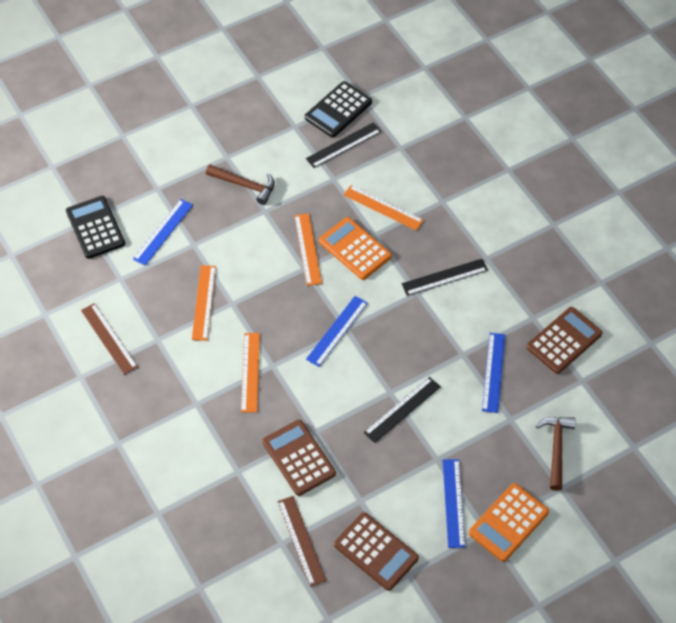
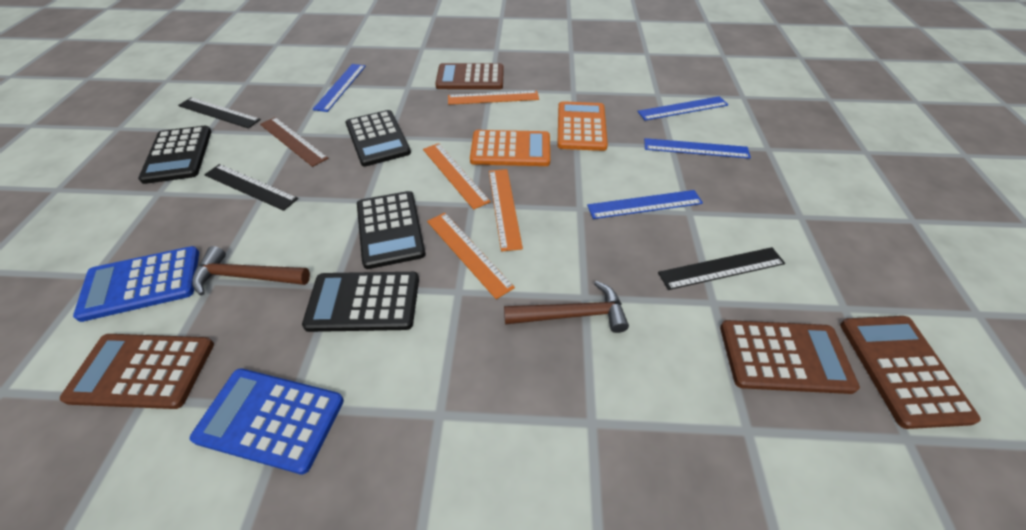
black calculator: [66,196,125,259] [305,81,372,137] = 2 -> [138,126,212,184] [302,272,419,332] [346,110,411,167] [357,191,426,269] = 4
blue calculator: none = 0 -> [73,246,199,322] [190,368,344,475] = 2
brown calculator: [262,420,336,496] [334,512,419,591] [526,307,603,374] = 3 -> [60,334,214,409] [435,63,504,89] [720,320,860,394] [840,316,981,429] = 4
brown ruler: [81,303,138,375] [277,496,326,587] = 2 -> [260,117,328,167] = 1

